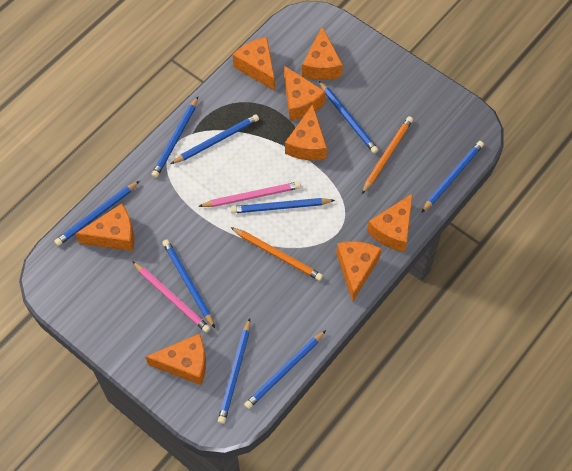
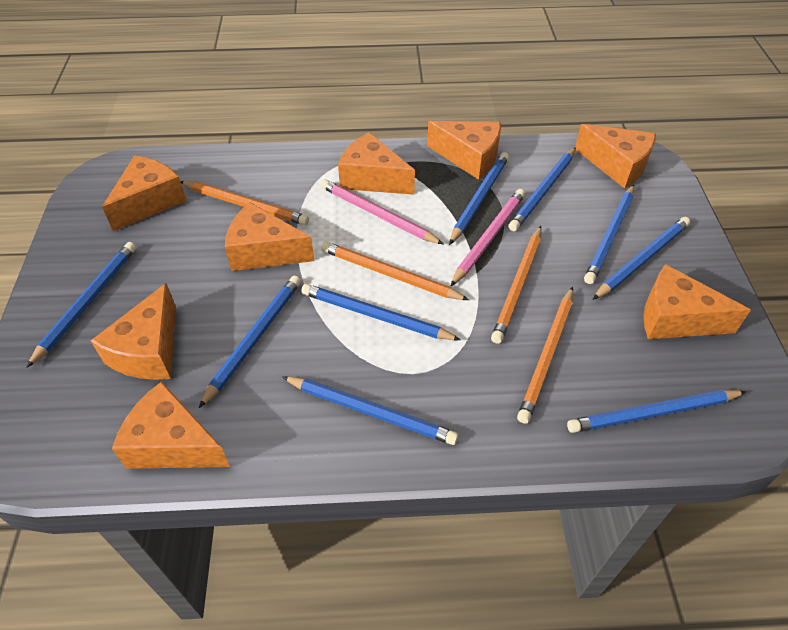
orange pencil: [230,227,323,281] [362,116,413,194] = 2 -> [181,181,309,225] [321,242,469,300] [491,226,542,344] [517,287,573,424] = 4

